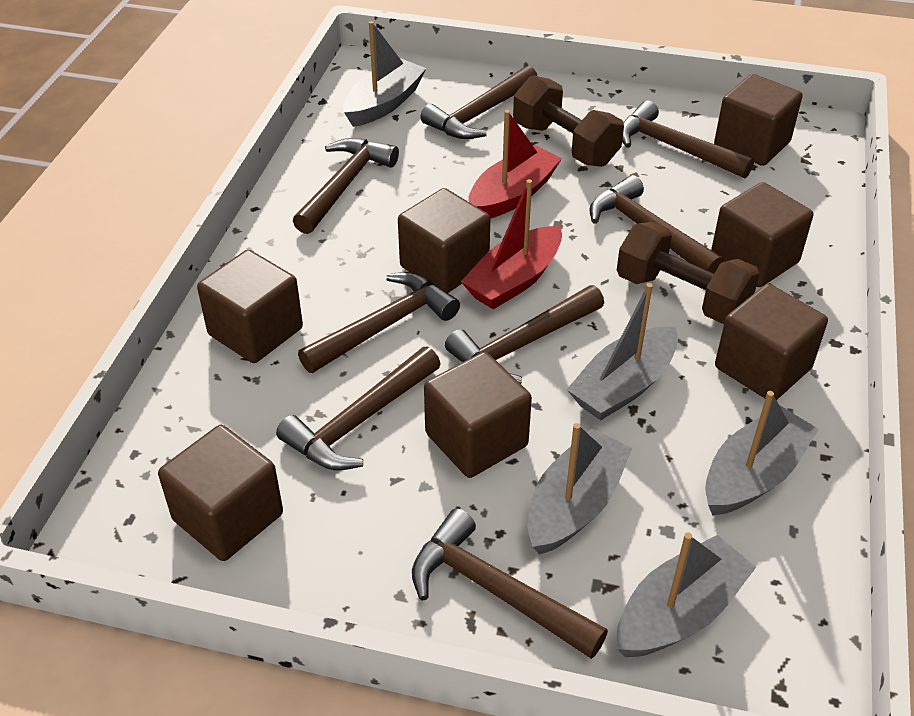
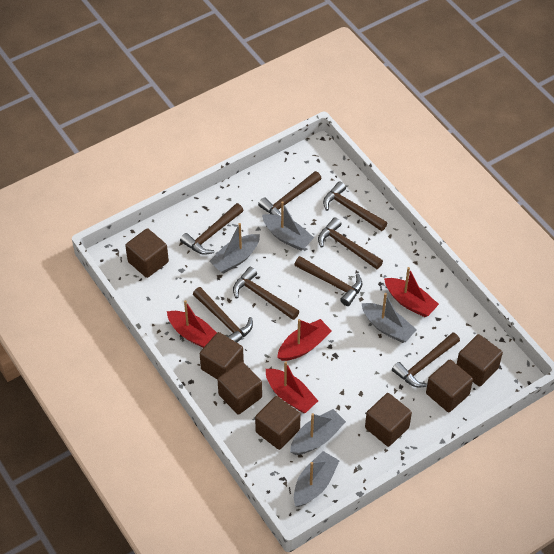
brown dumbbell: [513,75,624,167] [617,222,760,324] = 2 -> none = 0
red boat: [461,179,562,309] [468,110,562,219] = 2 -> [167,300,217,348] [266,361,318,413] [277,319,332,361] [384,267,439,317] = 4

